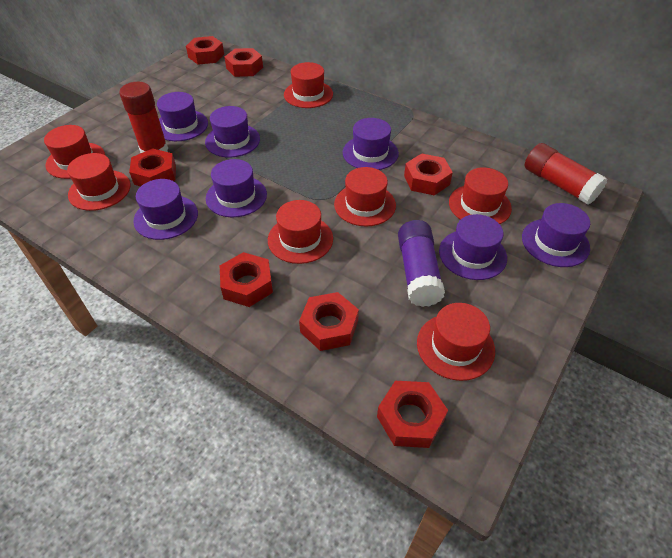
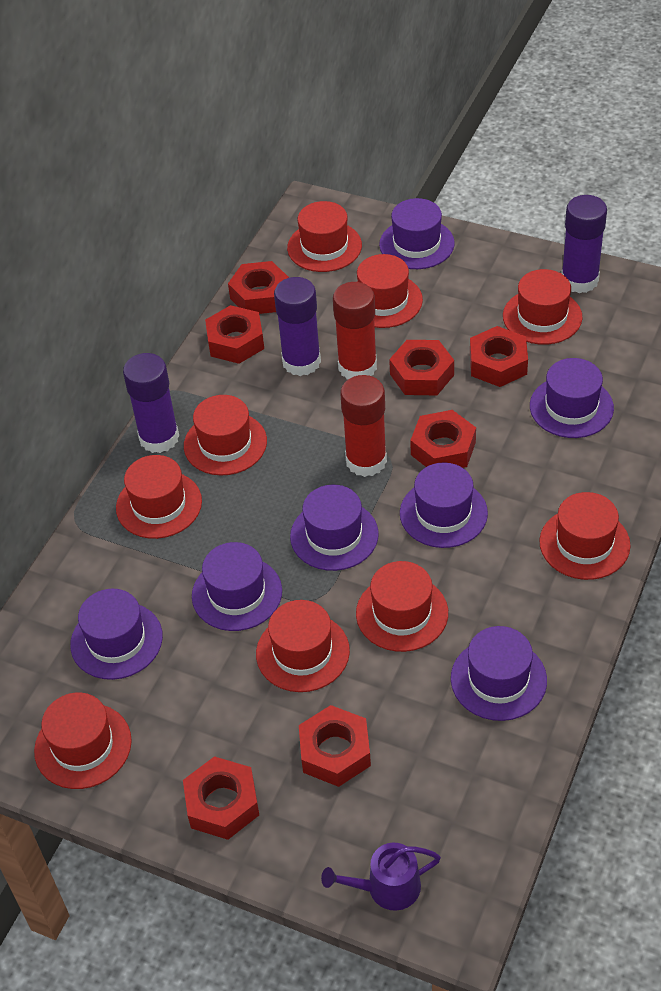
purple glue stick: [398,220,445,307] = 1 -> [123,353,179,453] [274,277,321,376] [561,195,607,293] = 3
purple watering can: none = 0 -> [321,843,441,911] = 1
red hat: [44,125,105,179] [67,153,131,211] [268,200,333,264] [284,62,333,108] [334,167,396,226] [417,303,495,381] [449,168,512,224] = 7 -> [34,693,132,789] [116,455,202,539] [184,395,267,476] [256,600,350,692] [287,201,362,272] [356,561,448,652] [357,254,423,328] [503,269,582,345] [539,492,630,580] = 9

